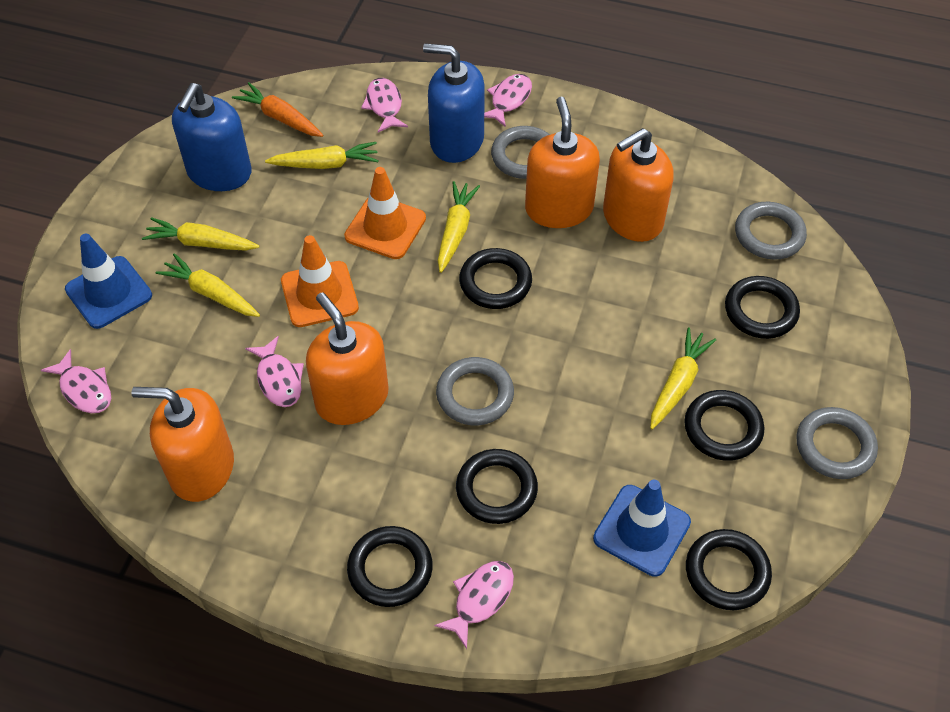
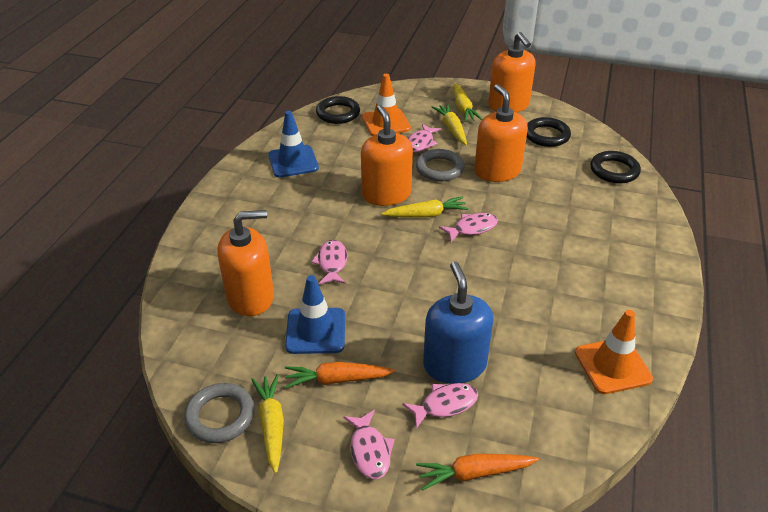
black ring: [347,526,433,607] [456,449,538,524] [459,248,532,309] [684,390,764,461] [686,529,772,610] [725,276,800,339] = 6 -> [316,96,360,124] [527,117,571,147] [590,151,641,184] = 3
blue soap dispenser: [172,83,251,191] [423,43,485,163] = 2 -> [423,261,494,384] = 1
grey ring: [436,357,514,425] [491,126,550,179] [735,202,807,260] [796,407,878,479] = 4 -> [184,383,255,443] [416,149,465,181] = 2
orange carrot: [232,82,323,137] = 1 -> [285,362,395,389] [416,454,539,490] = 2
yellow carrot: [142,217,259,251] [155,253,260,317] [265,142,379,169] [438,181,480,273] [650,327,716,429] = 5 -> [251,374,284,473] [381,196,469,218] [432,104,467,145] [454,83,483,122] = 4

